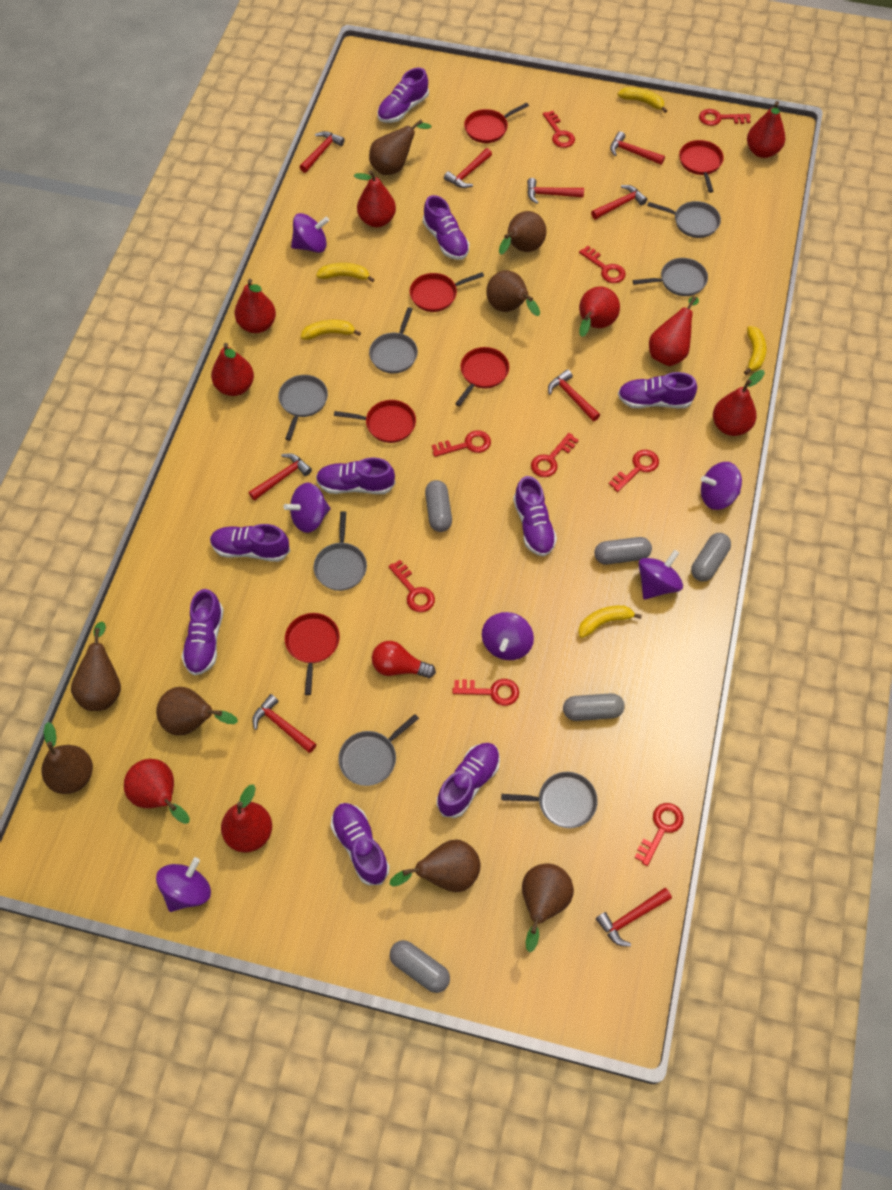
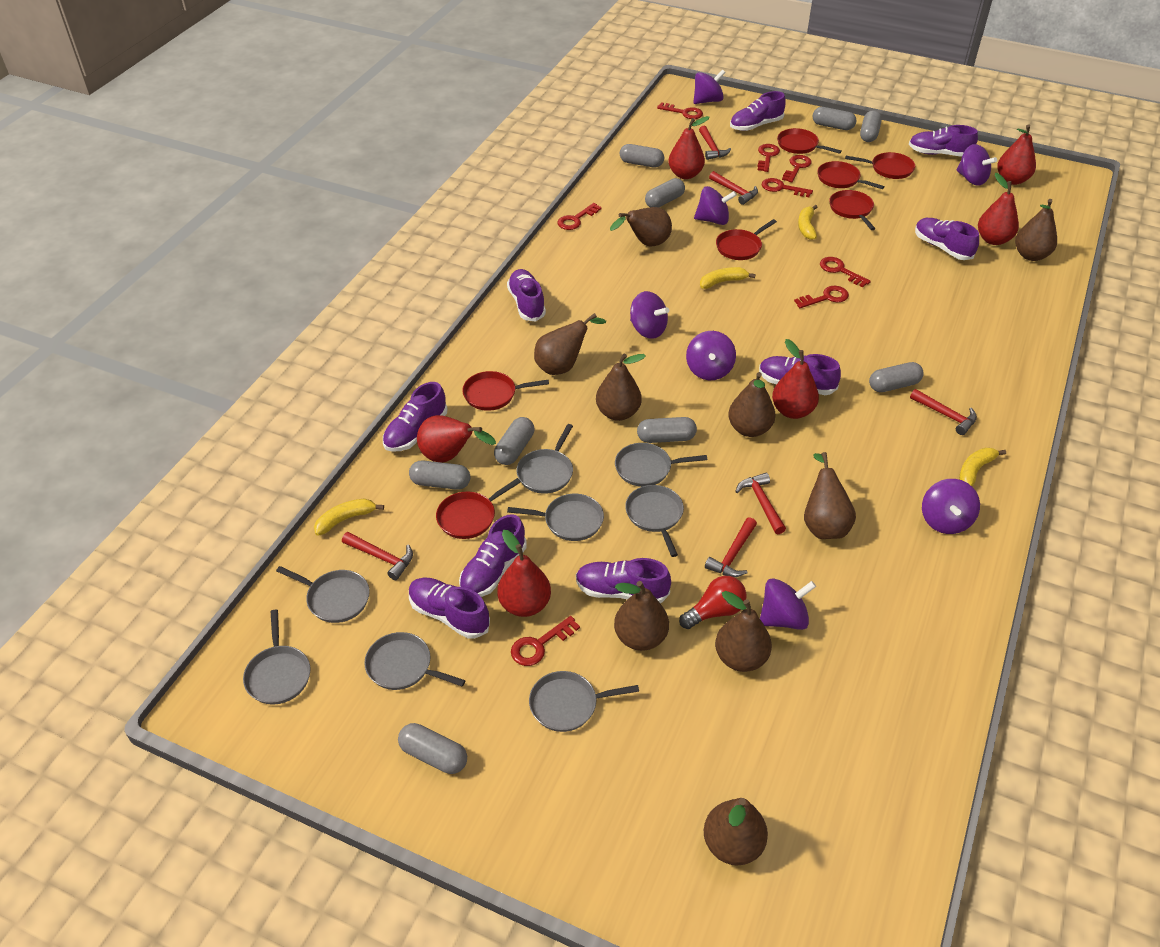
brown pear: [42,722,93,794] [71,622,121,711] [156,687,238,735] [369,119,431,175] [390,839,481,892] [486,270,540,316] [499,211,547,255] [522,864,574,952] = 8 -> [534,313,606,375] [596,354,646,421] [610,207,672,246] [614,581,669,651] [704,798,768,865] [715,591,772,672] [728,372,776,437] [804,452,856,539] [1015,199,1057,261] = 9
grey capsule: [390,940,450,993] [425,480,452,532] [563,693,625,721] [594,537,652,564] [691,533,731,582] = 5 -> [398,723,467,774] [409,461,471,490] [494,417,534,465] [620,144,664,168] [637,417,697,443] [645,178,685,208] [813,107,856,130] [860,110,882,142] [869,362,924,392] = 9
grey pan: [278,375,328,440] [314,511,367,591] [338,714,419,786] [369,307,418,374] [501,772,598,828] [633,258,708,296] [647,201,721,238] = 7 -> [243,610,310,705] [276,566,370,623] [364,632,466,690] [507,494,604,541] [517,424,573,494] [529,671,639,732] [615,443,707,487] [625,485,684,557] = 8
purple spinning top: [156,857,211,912] [283,483,331,533] [291,213,329,253] [482,612,534,660] [638,550,683,600] [701,462,742,510] = 6 -> [630,291,669,339] [686,331,736,380] [693,69,726,104] [694,186,737,225] [760,578,816,630] [922,479,980,534] [957,144,997,186] = 7
red hammer: [249,453,312,501] [252,694,316,753] [300,131,345,173] [444,148,492,188] [527,178,584,204] [548,369,600,421] [591,185,647,219] [596,888,672,947] [610,131,665,165] = 9 -> [342,532,413,580] [699,125,731,160] [705,517,757,577] [709,171,758,205] [735,473,786,534] [910,389,977,435] = 6
red key: [388,560,435,612] [432,430,491,457] [452,679,519,706] [531,433,579,477] [543,111,575,148] [579,246,626,283] [609,450,659,492] [634,803,684,866] [699,109,751,126] = 9 -> [511,616,580,666] [558,203,602,230] [657,102,703,119] [757,144,780,172] [762,178,813,197] [782,155,812,182] [794,286,849,308] [820,257,871,287] = 8
red pan: [285,613,340,695] [334,400,416,443] [410,272,484,312] [455,347,509,406] [464,102,529,143] [679,140,724,193] = 6 -> [436,478,521,539] [462,371,549,411] [716,219,777,260] [777,128,842,154] [817,161,884,189] [829,190,875,230] [845,152,915,179] = 7
red pear: [124,759,190,824] [211,343,254,396] [221,784,272,853] [235,279,276,333] [354,170,396,227] [579,286,620,337] [649,296,699,366] [713,370,765,436] [747,101,785,158] = 9 -> [417,415,496,463] [497,530,551,617] [668,116,710,179] [772,339,819,419] [978,173,1019,245] [997,124,1036,185] = 6
yellow banana: [301,320,361,340] [316,263,375,282] [578,605,642,638] [618,87,667,113] [744,326,766,375] = 5 -> [314,499,384,536] [700,267,756,289] [798,205,817,240] [959,448,1006,486] = 4

